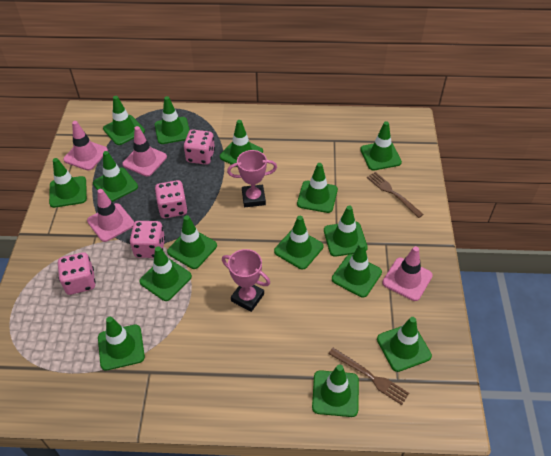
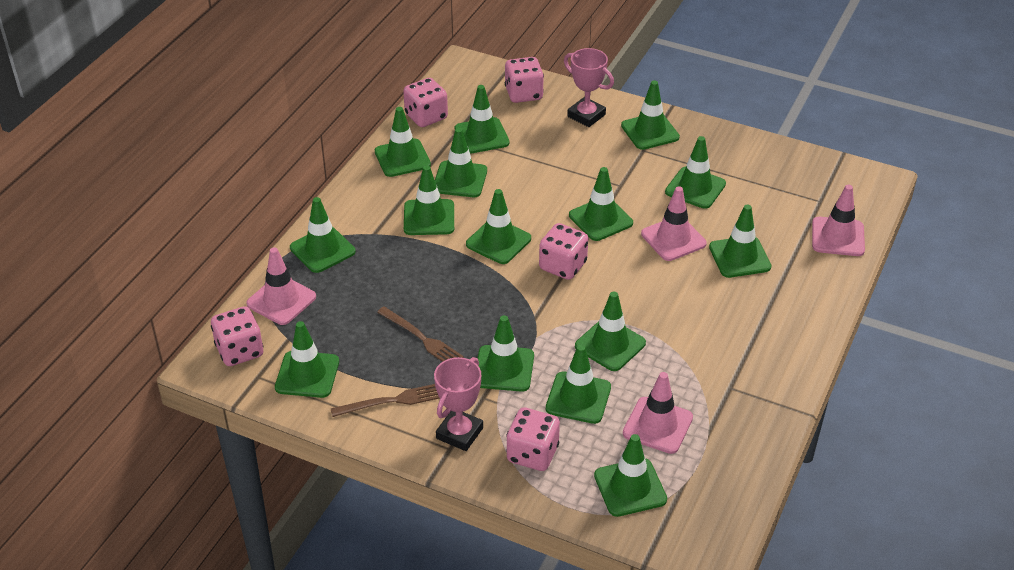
pink dice: [58,253,96,295] [130,221,165,258] [155,180,188,218] [184,130,215,165] = 4 -> [211,306,263,366] [403,78,448,127] [505,57,544,103] [506,407,560,471] [539,223,588,280] = 5

